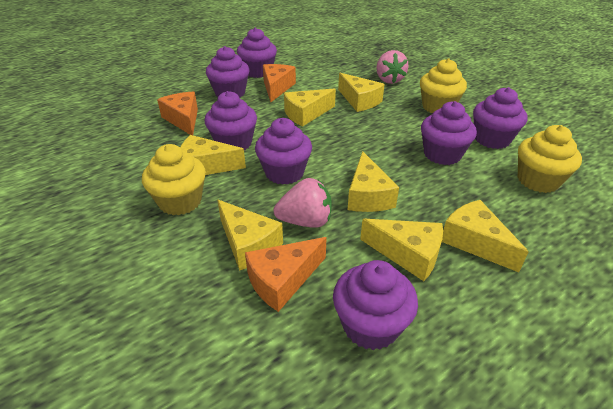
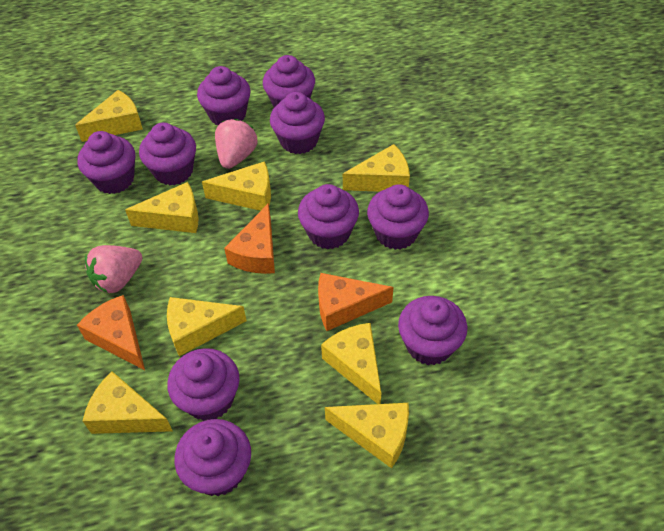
purple cupcake: [205,91,257,150] [206,46,250,98] [237,28,277,78] [255,118,312,185] [333,260,418,350] [421,101,477,165] [473,87,528,149] = 7 -> [77,131,135,194] [139,122,196,185] [167,348,239,421] [174,419,251,496] [197,66,251,125] [263,55,315,107] [270,92,325,154] [298,184,359,249] [367,184,429,250] [398,296,467,365] = 10
yellow cheese: [180,135,246,175] [217,200,283,271] [284,88,336,127] [338,73,385,112] [348,151,399,212] [360,219,443,281] [442,200,529,272] = 7 -> [75,90,143,142] [83,371,172,434] [125,182,199,233] [167,297,247,356] [202,161,271,211] [321,323,381,404] [325,403,409,468] [343,144,410,192] = 8
yellow cupcake: [142,144,206,215] [420,58,467,113] [518,125,582,193] = 3 -> none = 0

